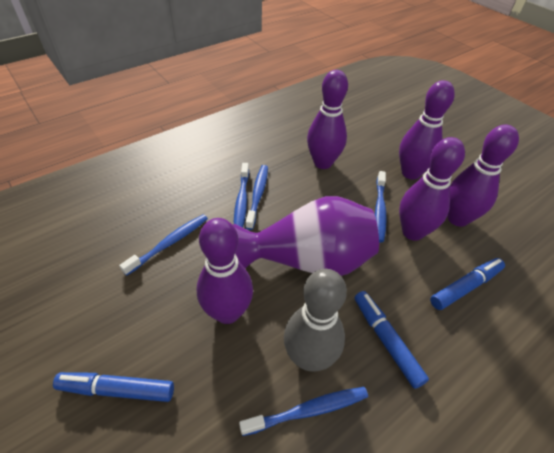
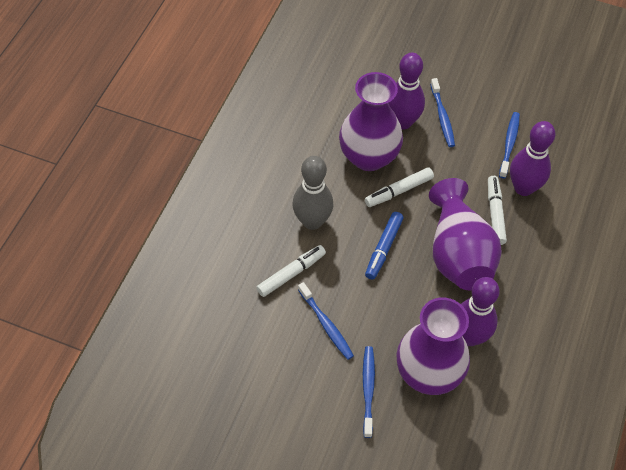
blue marker: [53,372,174,402] [355,291,429,389] [430,258,505,310] = 3 -> [365,212,404,280] = 1
blue toothbrush: [119,214,208,276] [234,163,249,228] [239,387,368,436] [245,165,268,230] [375,171,387,242] = 5 -> [298,282,354,360] [363,346,375,438] [430,78,455,147] [499,112,520,178] = 4
purple bowling pin: [197,218,253,324] [307,70,348,169] [399,80,455,180] [399,137,465,241] [447,125,519,227] = 5 -> [388,53,425,130] [461,277,500,346] [510,121,556,196] = 3
purple vase: [233,196,379,276] = 1 -> [339,72,403,171] [396,297,470,395] [429,178,502,290] = 3
white marker: none = 0 -> [256,245,326,297] [365,167,434,207] [488,176,507,245] = 3

